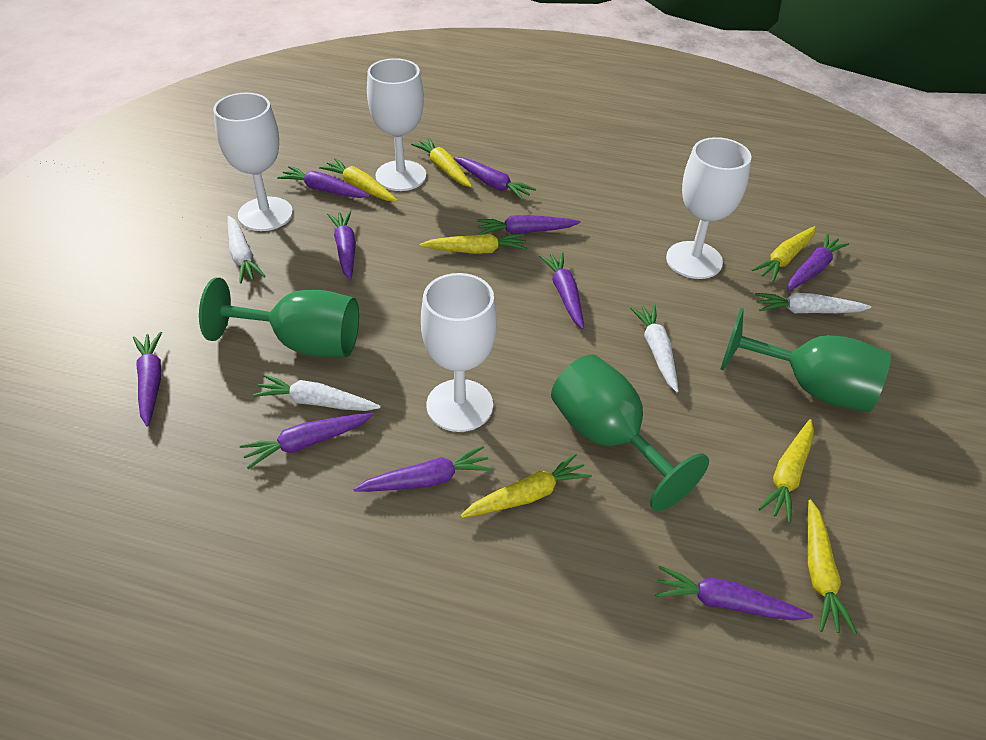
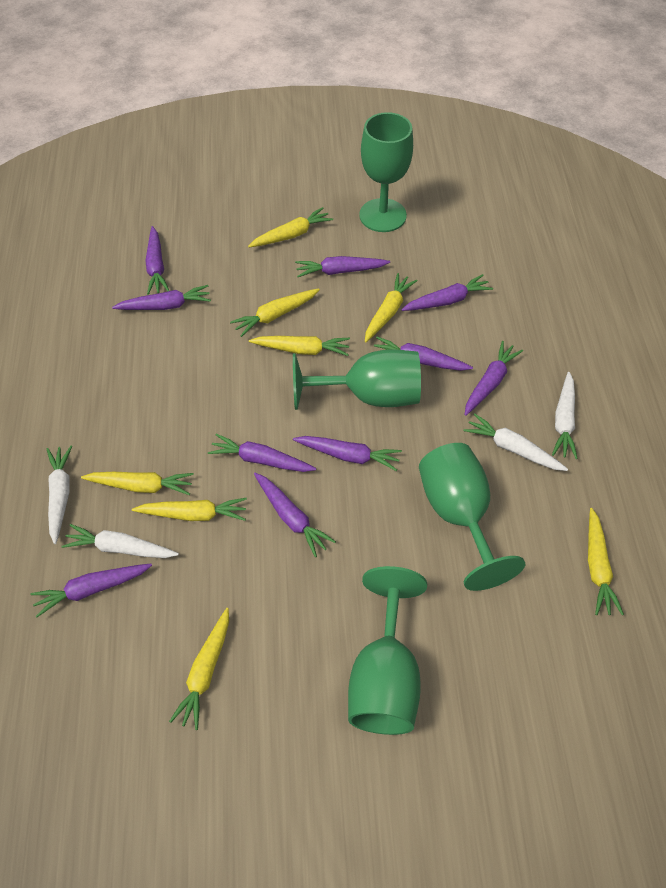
green goblet: [199,277,359,357] [551,354,709,511] [720,308,891,412] = 3 -> [293,349,421,410] [348,566,427,735] [359,112,413,232] [419,443,525,591] = 4
white goblet: [213,93,293,231] [367,58,426,191] [421,273,497,432] [666,137,752,279] = 4 -> none = 0
yellow carrot: [319,158,398,202] [411,137,472,187] [420,234,527,254] [460,453,592,518] [752,226,816,282] [758,419,814,523] [808,499,857,634] = 7 -> [81,472,194,495] [132,498,247,521] [169,608,229,730] [230,288,320,337] [248,207,333,247] [249,336,350,356] [365,273,418,342] [588,508,624,615] = 8

